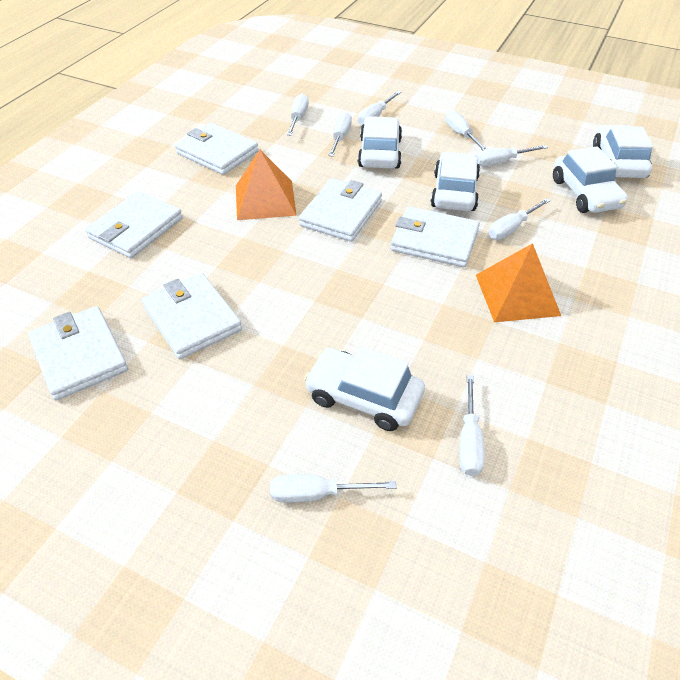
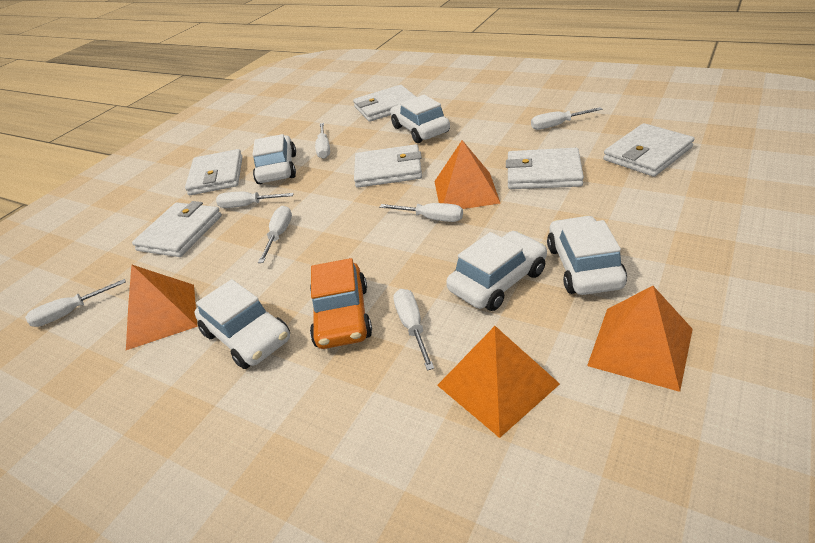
orange car: none = 0 -> [310,258,372,349] = 1
orange pyramid: [236,150,297,220] [476,243,561,322] = 2 -> [126,264,198,350] [434,140,500,209] [437,326,560,438] [587,286,693,392] = 4
white screwdriver: [270,474,396,503] [287,94,309,135] [328,112,352,157] [358,91,401,125] [446,110,488,151] [459,375,485,476] [476,145,548,166] [489,198,551,240] = 8 -> [25,279,126,327] [216,192,294,208] [258,206,292,263] [315,123,330,159] [379,203,463,222] [393,289,434,371] [531,107,603,130] = 7

